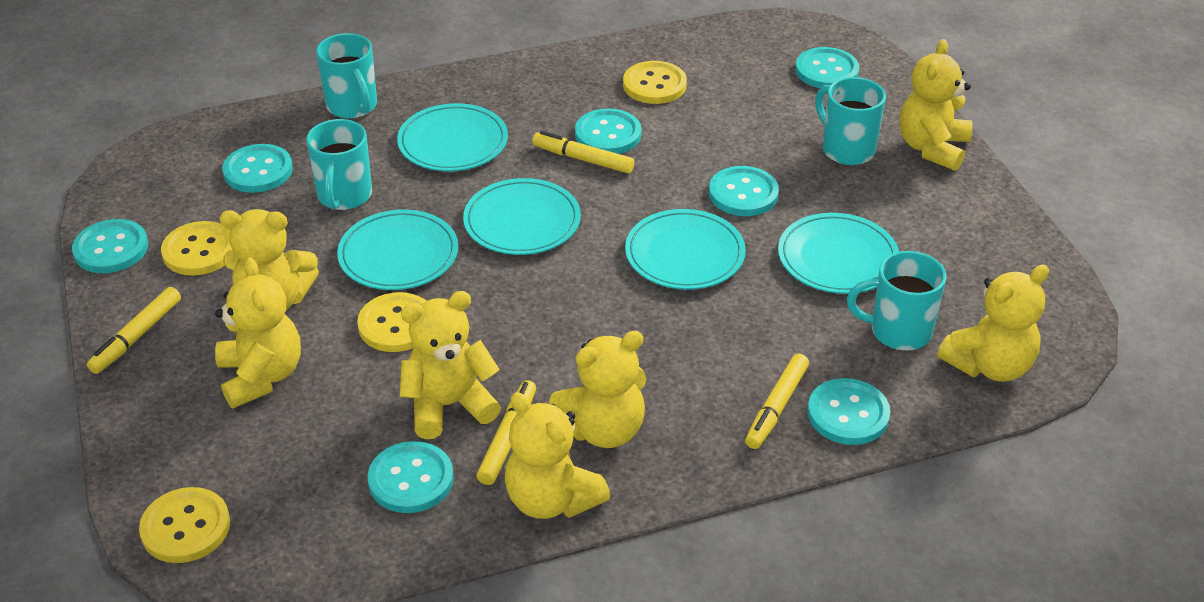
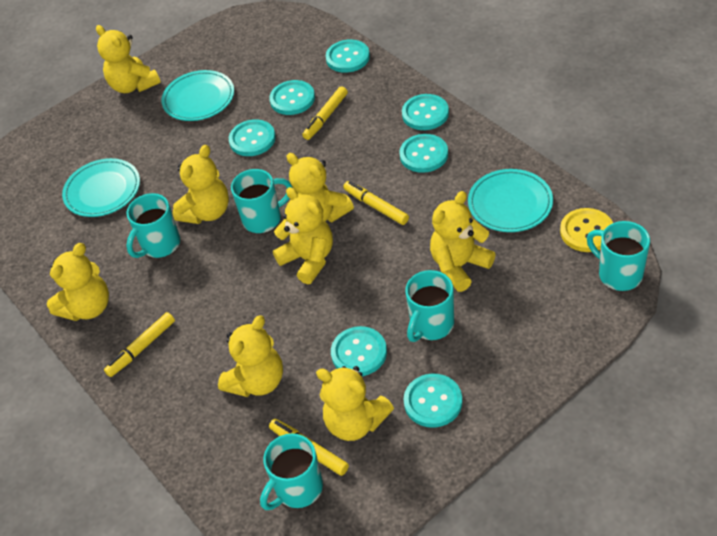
turquoise mug: [306,119,372,210] [316,33,377,119] [815,77,886,165] [847,251,946,351] = 4 -> [126,193,180,258] [231,169,292,233] [260,433,323,510] [406,270,454,342] [587,221,650,291] = 5
turquoise plate: [337,210,458,290] [397,103,508,171] [463,178,581,255] [625,209,746,289] [778,213,899,294] = 5 -> [62,158,140,217] [161,70,234,121] [468,169,553,232] = 3
yellow button: [139,487,230,563] [161,221,232,275] [357,292,426,352] [623,61,687,104] = 4 -> [560,208,613,252] = 1
yellow teddy bear: [215,257,301,408] [219,209,319,310] [400,291,501,439] [505,392,610,519] [549,331,647,448] [899,39,973,171] [937,265,1049,382] = 7 -> [47,243,109,321] [96,25,161,93] [172,145,229,224] [218,315,283,397] [273,187,333,284] [287,153,354,222] [316,366,394,441] [430,191,495,292] = 8

